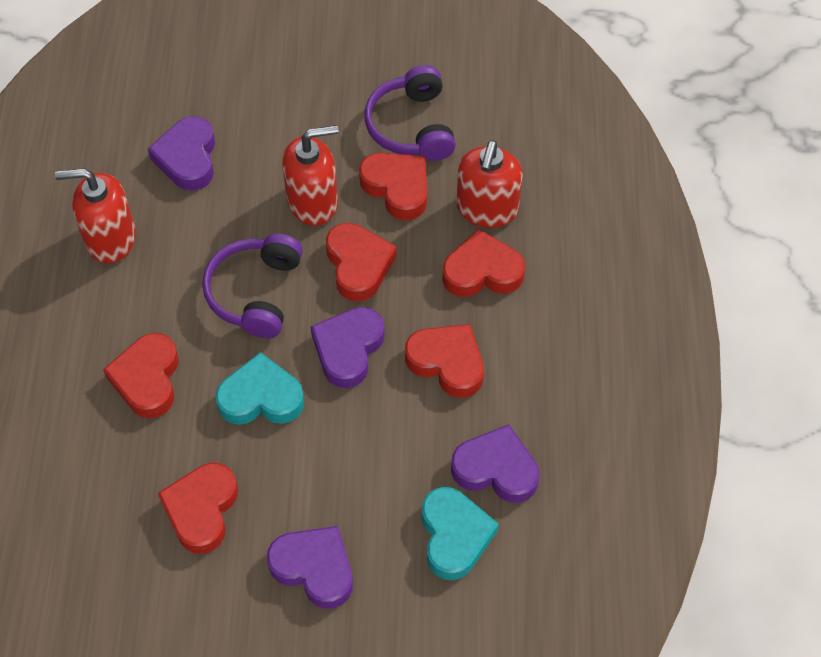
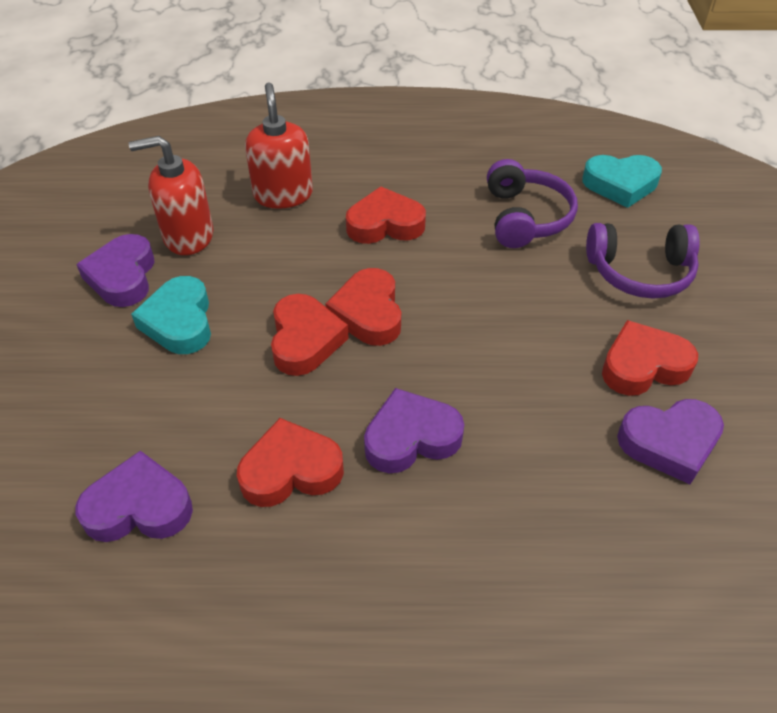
red heart: [103,333,179,418] [158,463,238,554] [326,223,397,301] [359,153,427,221] [405,324,484,398] [442,229,525,297] = 6 -> [237,418,344,507] [271,294,349,376] [325,268,401,346] [346,186,426,244] [602,320,698,396] = 5
red soap dispenser: [55,168,136,263] [282,125,338,226] [456,140,523,228] = 3 -> [129,136,213,255] [245,82,313,209] = 2

